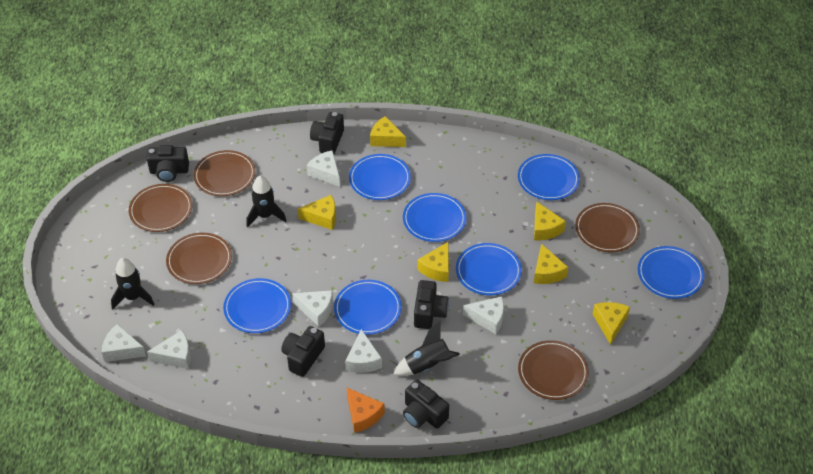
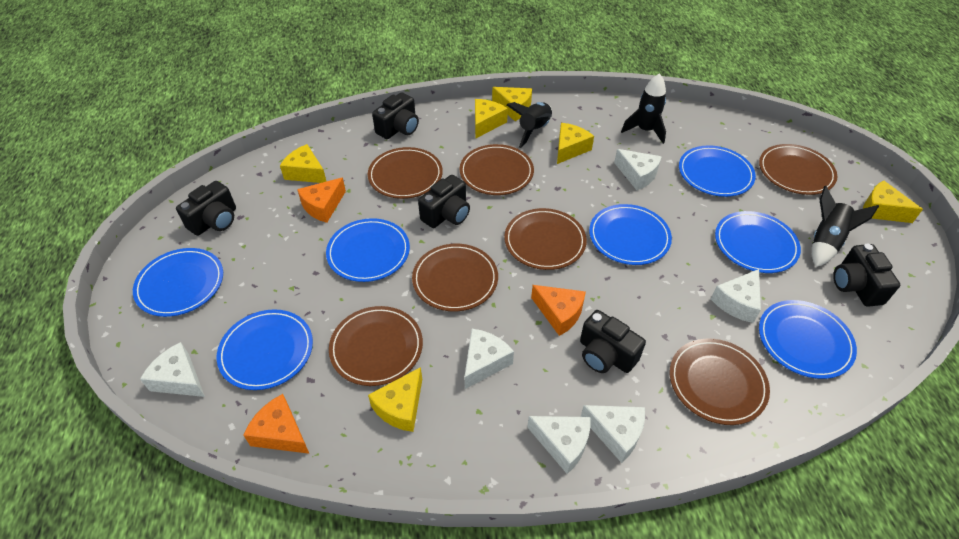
brown plate: [129,184,192,232] [166,232,232,284] [193,150,256,196] [518,340,589,400] [575,203,640,253] = 5 -> [329,306,423,386] [368,147,443,199] [412,244,498,311] [460,144,534,195] [504,208,587,270] [670,338,770,425] [759,144,837,195] = 7
orange cheese: [347,388,385,433] = 1 -> [243,394,309,454] [297,177,346,223] [531,285,586,336] = 3

